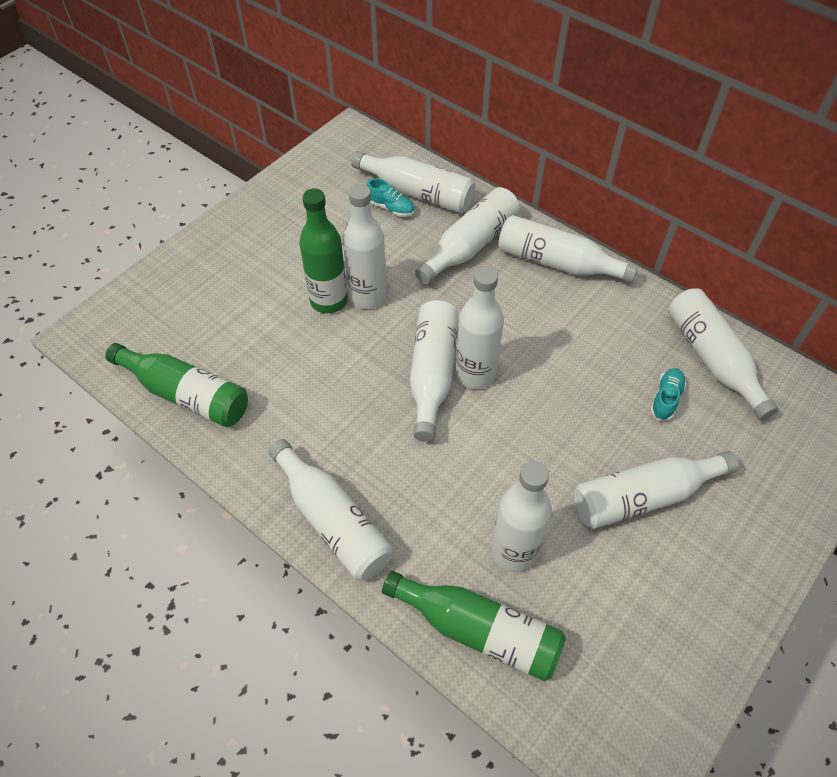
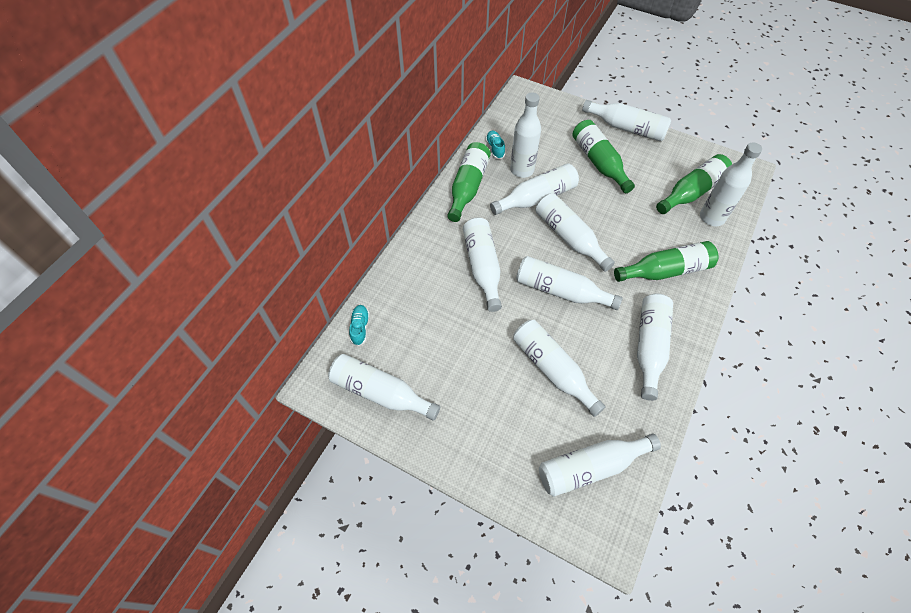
green bottle: [105,343,248,427] [299,188,348,314] [382,571,566,681] = 3 -> [447,142,491,222] [572,120,635,193] [614,241,718,282] [656,154,732,214] = 4
white bottle: [268,439,393,581] [343,184,387,309] [351,151,475,213] [410,300,459,442] [415,187,520,285] [455,266,504,389] [491,461,552,573] [498,215,638,283] [574,451,739,529] [668,288,779,421] = 10 -> [328,354,440,421] [463,218,502,312] [490,163,579,215] [510,92,541,178] [513,320,606,417] [516,256,623,310] [536,193,615,272] [539,434,661,497] [582,100,671,142] [637,294,673,401] [700,142,762,226] = 11

